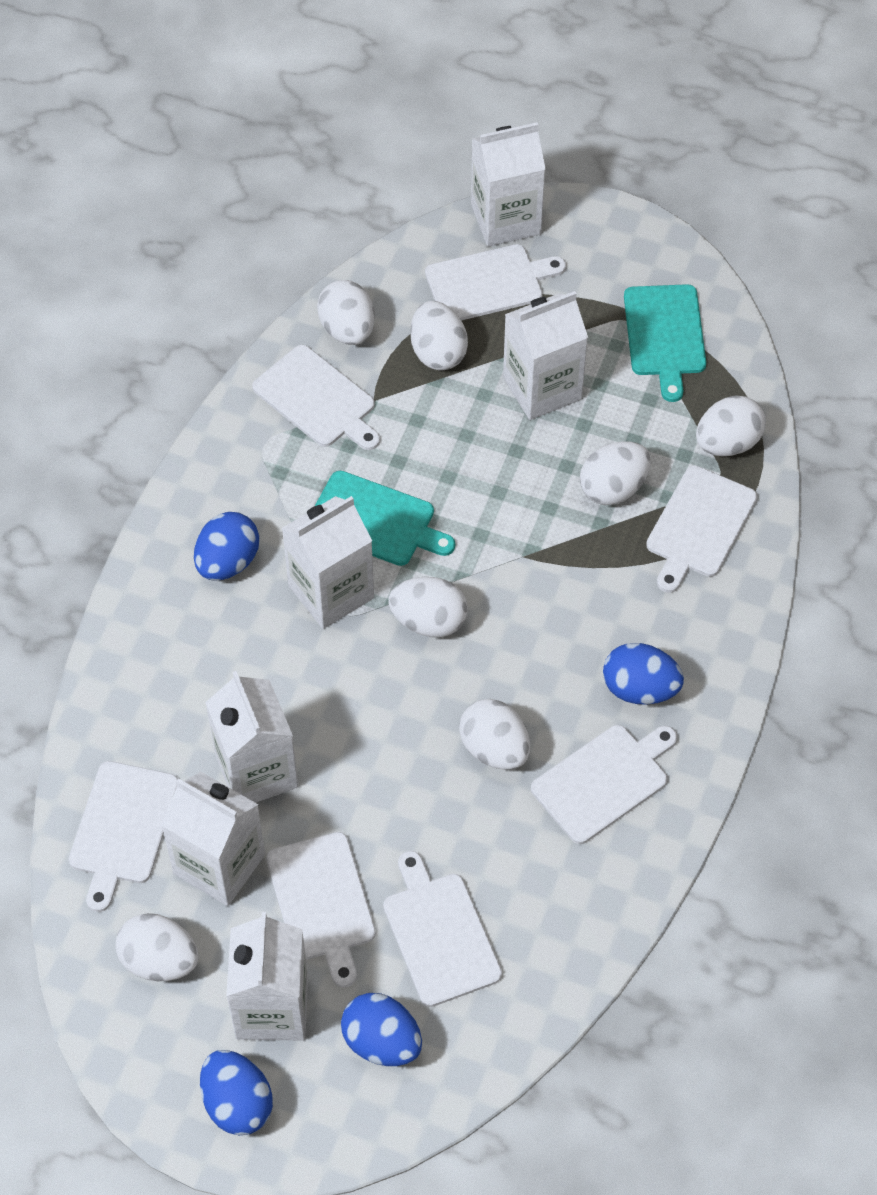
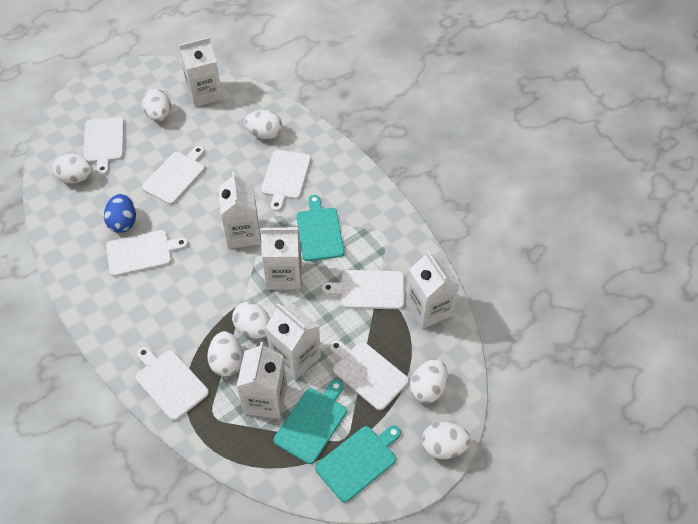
blue egg: [194,512,259,580] [200,1050,273,1135] [341,993,422,1066] [603,643,684,705] = 4 -> [104,194,136,233] = 1
turquoise cutting board: [315,471,455,566] [624,284,706,402] = 2 -> [273,380,346,464] [296,195,344,261] [315,425,401,503] = 3

